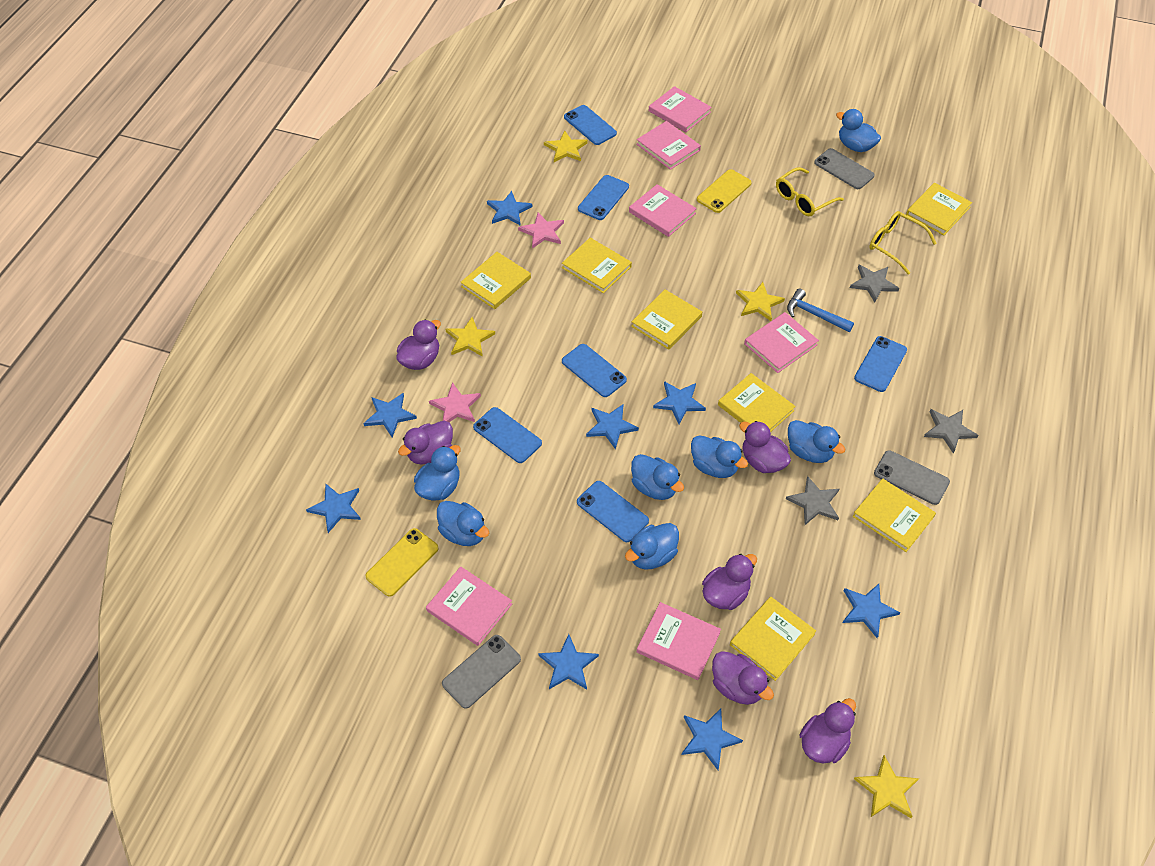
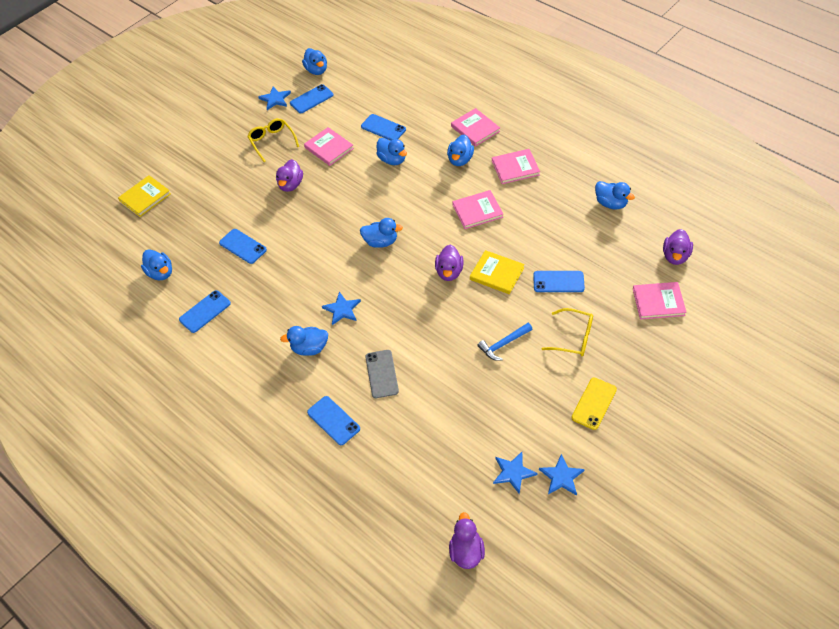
blue star: [306,484,361,533] [363,393,417,437] [487,191,532,226] [538,634,599,690] [586,404,639,450] [653,381,706,424] [681,708,743,770] [843,584,900,638] = 8 -> [258,86,291,110] [322,292,361,325] [493,452,537,494] [539,454,585,496] = 4
grey phone: [442,635,521,709] [814,148,875,189] [874,450,950,505] = 3 -> [365,350,399,398] = 1
grey star: [786,476,839,525] [850,265,899,302] [924,409,978,454] = 3 -> none = 0
pink book: [426,567,512,646] [629,184,697,237] [636,121,701,170] [637,602,721,680] [649,86,712,133] [744,312,819,373] = 6 -> [304,127,354,166] [451,108,500,147] [452,190,503,229] [492,149,540,184] [633,282,687,320] = 5
pink star: [429,382,481,422] [518,212,564,248] = 2 -> none = 0
purple duck: [396,320,441,370] [398,421,453,465] [702,554,757,610] [712,651,774,705] [739,421,791,473] [800,698,856,763] = 6 -> [276,159,303,192] [435,245,464,281] [449,512,485,569] [663,229,693,265] = 4
yellow book: [461,252,531,309] [562,238,632,293] [631,289,702,350] [718,373,796,432] [730,597,816,681] [853,478,936,552] [906,183,972,235] = 7 -> [118,175,171,217] [470,250,525,294] = 2
yellow phone: [365,528,438,597] [697,169,752,213] = 2 -> [571,377,617,430] = 1
yellow star: [445,317,495,357] [544,131,588,162] [736,282,785,321] [854,755,920,818] = 4 -> none = 0

